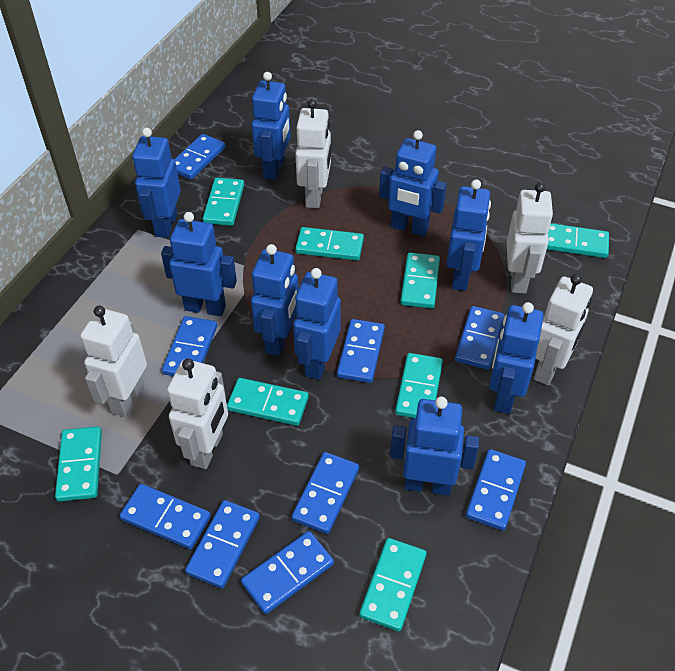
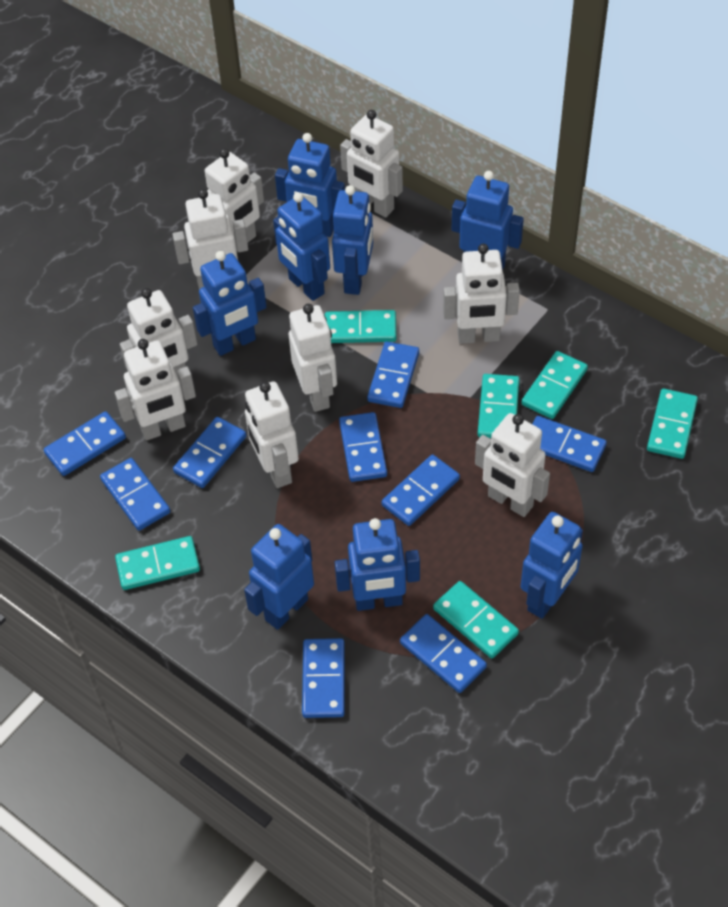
blue robot: [132,128,181,238] [161,212,237,316] [251,72,291,180] [251,244,299,356] [293,268,341,380] [379,130,447,236] [390,397,479,496] [447,180,491,291] [489,302,543,414] = 9 -> [193,251,267,356] [244,524,314,630] [273,192,330,301] [275,133,345,237] [332,185,373,295] [335,518,420,611] [452,171,524,270] [520,512,583,619] = 8
turquoise domino: [55,426,102,502] [203,178,244,226] [227,378,309,426] [295,227,364,260] [359,538,426,631] [395,353,443,418] [400,253,440,309] [547,223,609,258] = 8 -> [115,536,200,590] [325,310,397,343] [433,581,519,658] [477,374,520,438] [521,351,588,419] [647,389,698,459] = 6
white robot: [80,306,147,417] [167,358,228,469] [295,99,331,208] [507,182,553,293] [534,274,593,385] = 5 -> [115,339,196,441] [120,288,197,377] [172,189,248,289] [205,148,264,250] [245,381,299,488] [289,304,337,412] [340,110,403,217] [443,244,520,344] [475,413,550,517] = 9

